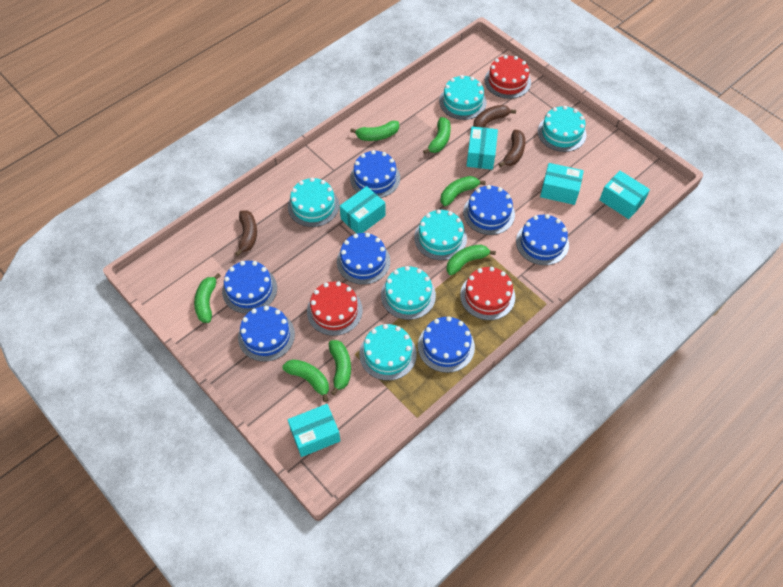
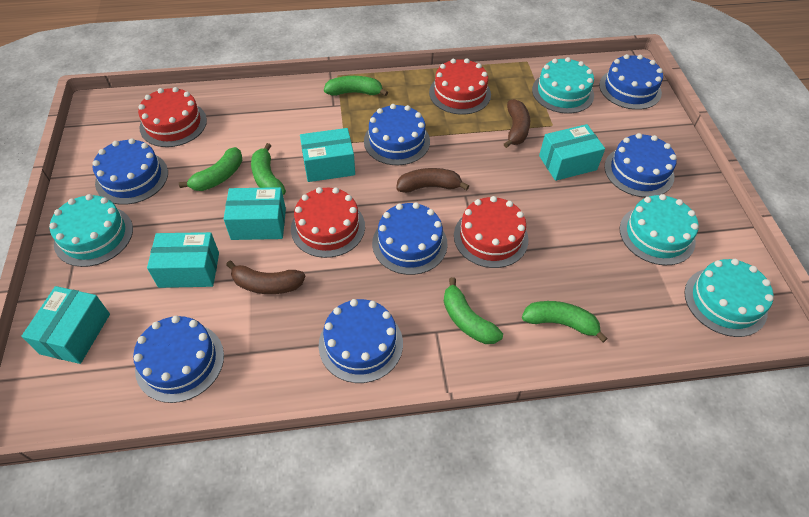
green banana: [194,273,221,323] [282,359,329,402] [329,340,351,395] [350,121,399,141] [423,117,451,154] [441,176,485,206] [446,245,496,275] = 7 -> [179,147,242,191] [251,143,286,195] [324,76,388,96] [444,277,503,344] [522,301,608,342] = 5
red cake: [307,281,363,336] [460,267,515,320] [485,55,531,99] = 3 -> [138,87,207,147] [291,187,365,258] [429,58,491,115] [454,196,529,268] = 4
turquoise cake: [288,177,339,227] [359,324,417,381] [381,266,436,320] [414,209,467,260] [439,75,487,120] [538,106,586,152] = 6 -> [49,194,133,267] [532,57,594,114] [620,194,699,265] [684,259,774,337] = 4

